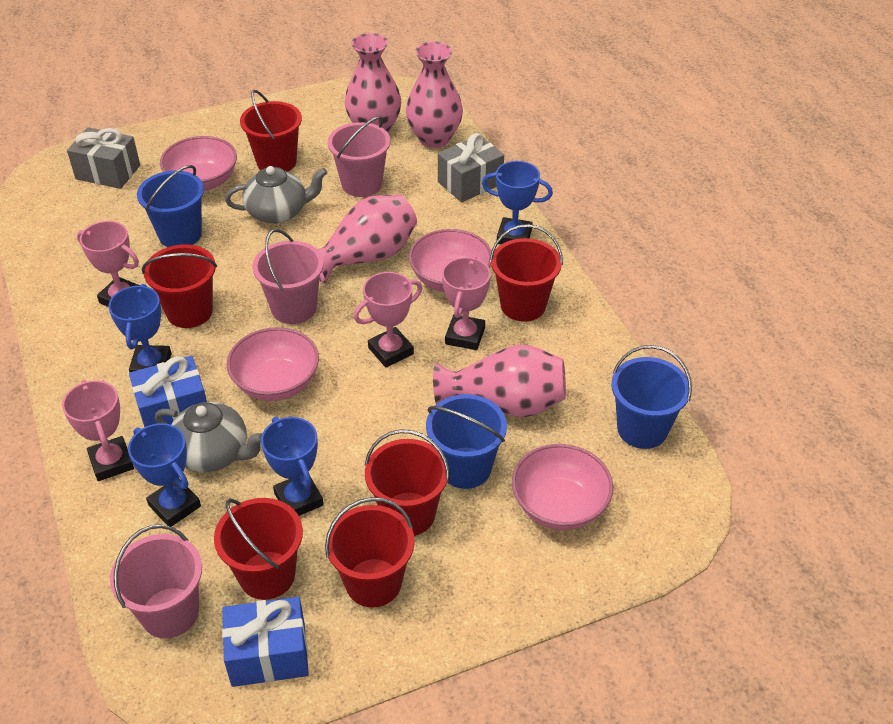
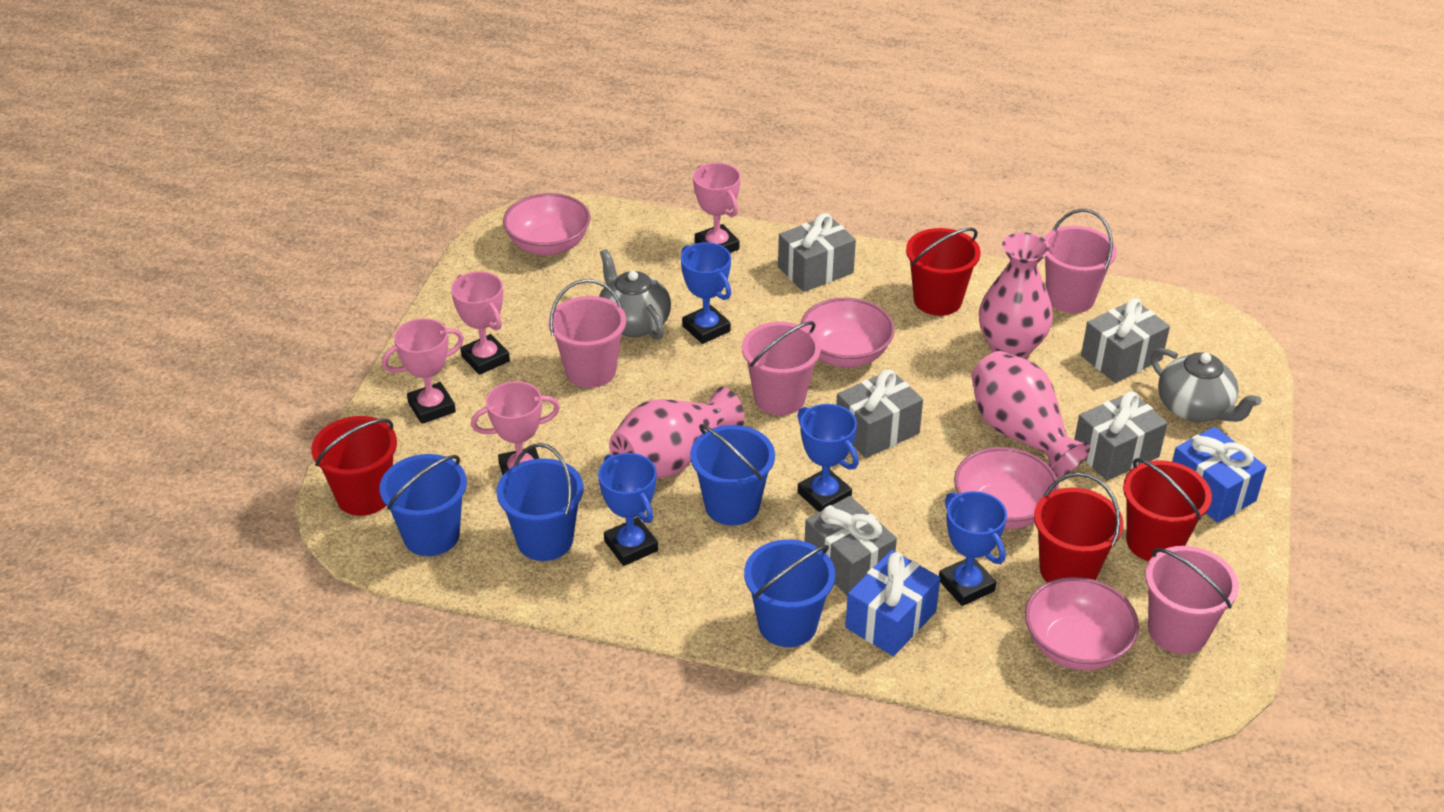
blue bucket: [137,165,204,247] [426,394,507,489] [611,345,692,449] = 3 -> [379,454,467,556] [496,443,584,561] [690,424,775,525] [744,539,835,647] = 4
grey gift: [67,127,140,189] [438,133,504,202] = 2 -> [778,213,856,292] [804,496,897,596] [836,369,923,458] [1074,391,1168,481] [1081,298,1170,383] = 5
pink bucket: [110,524,202,639] [252,229,324,324] [328,116,390,197] = 3 -> [549,279,626,388] [742,321,821,415] [1044,209,1117,313] [1145,546,1239,654] = 4
pink vase: [317,194,417,284] [345,33,401,133] [406,41,463,148] [433,344,566,417] = 4 -> [609,387,744,478] [972,351,1090,478] [979,232,1053,359] = 3
red bucket: [142,244,217,328] [214,498,303,600] [240,90,302,172] [325,497,415,608] [365,429,450,536] [490,224,563,322] = 6 -> [311,416,397,516] [906,228,981,316] [1034,472,1123,582] [1123,458,1212,561] = 4

